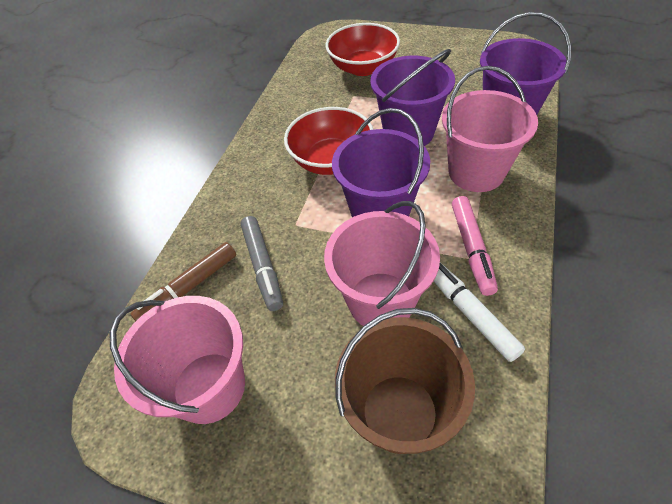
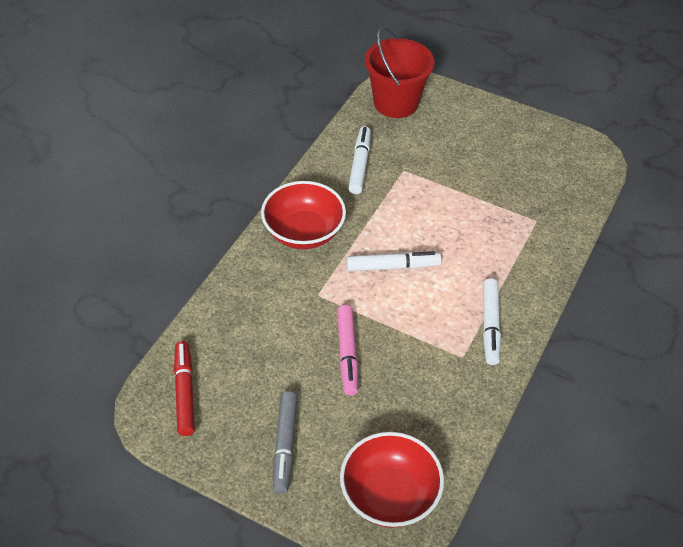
brown bucket: [335,308,475,454] = 1 -> none = 0
brown marker: [131,242,236,321] = 1 -> none = 0
pink bucket: [110,296,245,424] [324,201,440,326] [442,66,538,192] = 3 -> none = 0
purple bucket: [332,108,430,217] [370,49,455,146] [480,12,571,115] = 3 -> none = 0
red bucket: none = 0 -> [365,27,435,118] = 1
red marker: none = 0 -> [174,341,195,436] = 1
white marker: [434,263,525,362] = 1 -> [346,251,441,271] [348,126,371,194] [483,278,501,365] = 3

